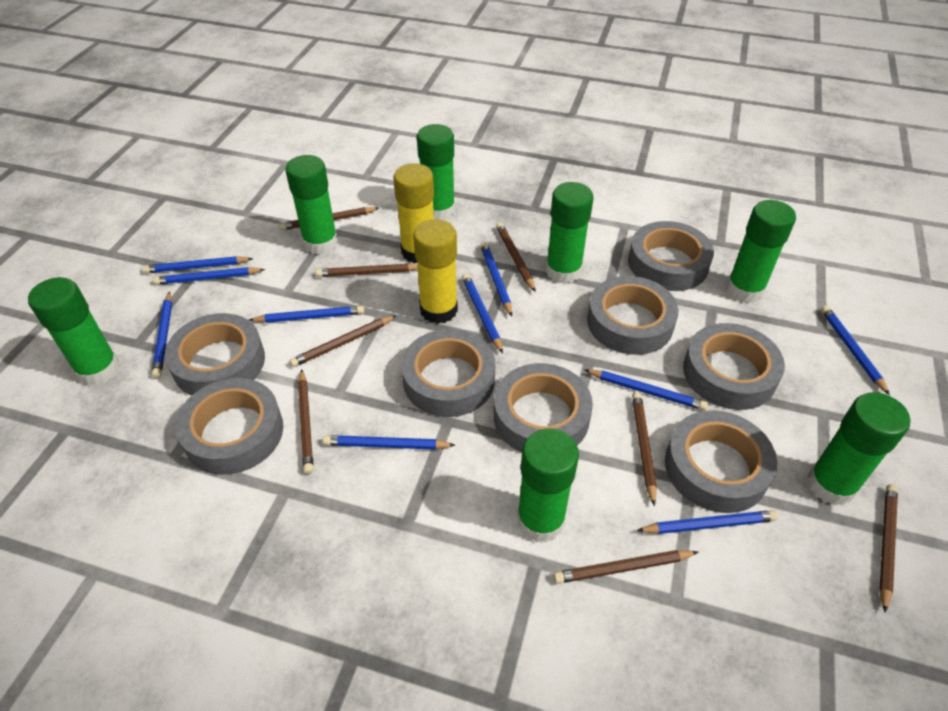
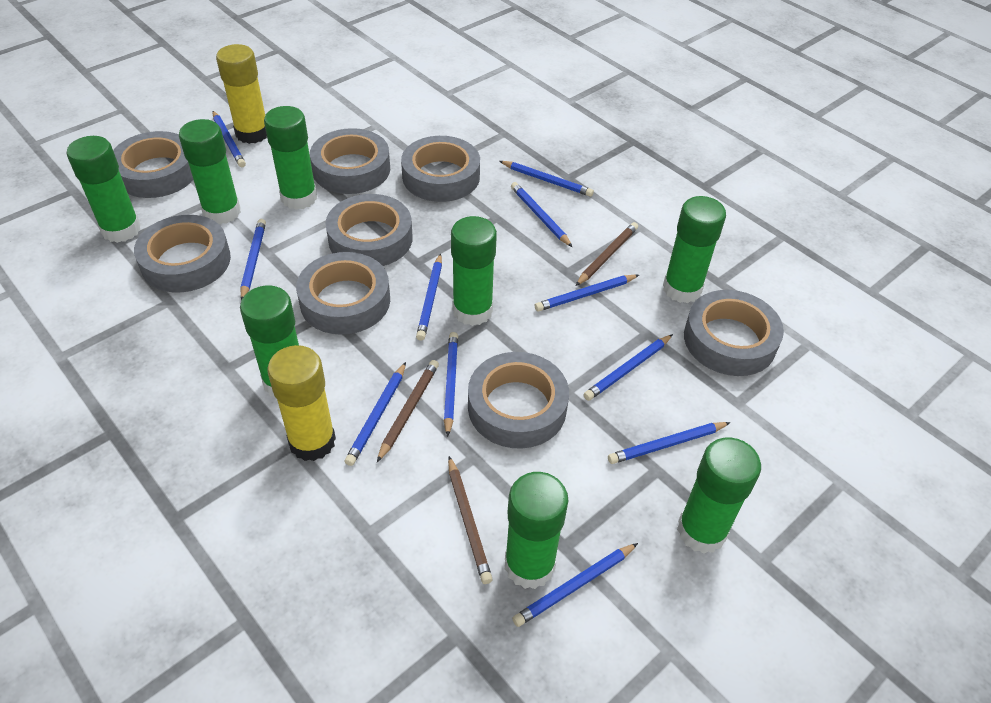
blue pencil: [143,256,253,273] [151,291,172,378] [153,267,265,285] [249,306,364,323] [323,435,455,450] [462,274,503,353] [480,242,512,316] [585,369,708,411] [636,510,778,534] [821,306,890,395] = 10 -> [213,111,246,167] [241,219,266,301] [345,362,406,466] [416,253,442,341] [444,332,458,437] [499,161,594,197] [511,182,572,247] [512,543,638,627] [535,275,639,311] [583,334,673,401] [608,422,731,464] = 11
brown pencil: [280,207,379,230] [290,315,397,367] [298,369,314,474] [315,264,418,277] [496,223,536,292] [553,550,698,584] [632,392,657,506] [879,484,898,613] = 8 -> [377,360,439,462] [448,456,492,584] [576,222,638,286] = 3
green glue stick: [28,277,120,386] [285,155,338,255] [417,124,455,220] [517,428,579,543] [546,182,593,284] [726,200,796,303] [807,392,910,505] = 7 -> [67,136,141,243] [179,119,241,225] [240,286,299,397] [264,106,317,210] [451,216,497,326] [505,472,568,589] [663,196,726,303] [677,437,761,554] = 8

